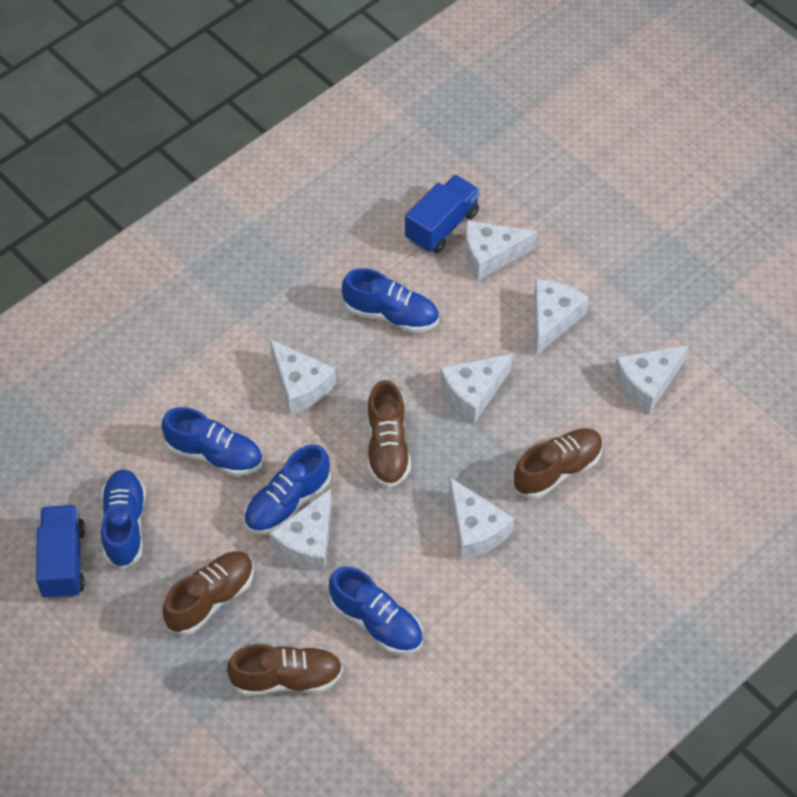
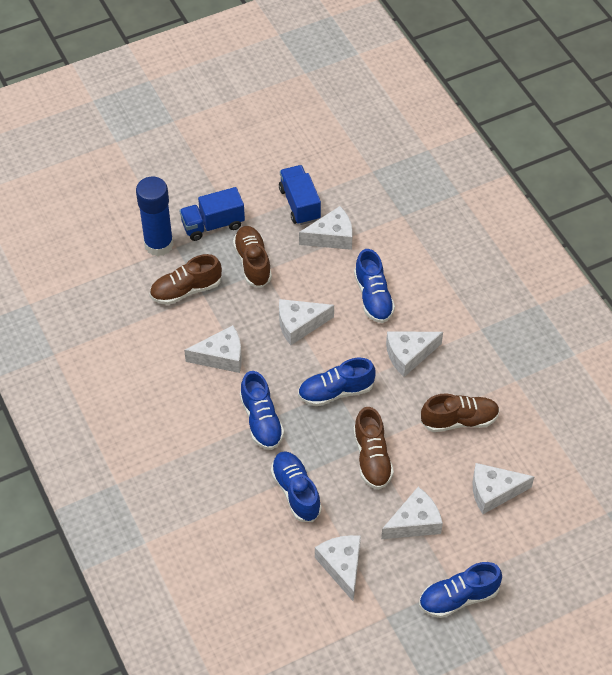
blue glue stick: none = 0 -> [136,177,174,256] = 1

